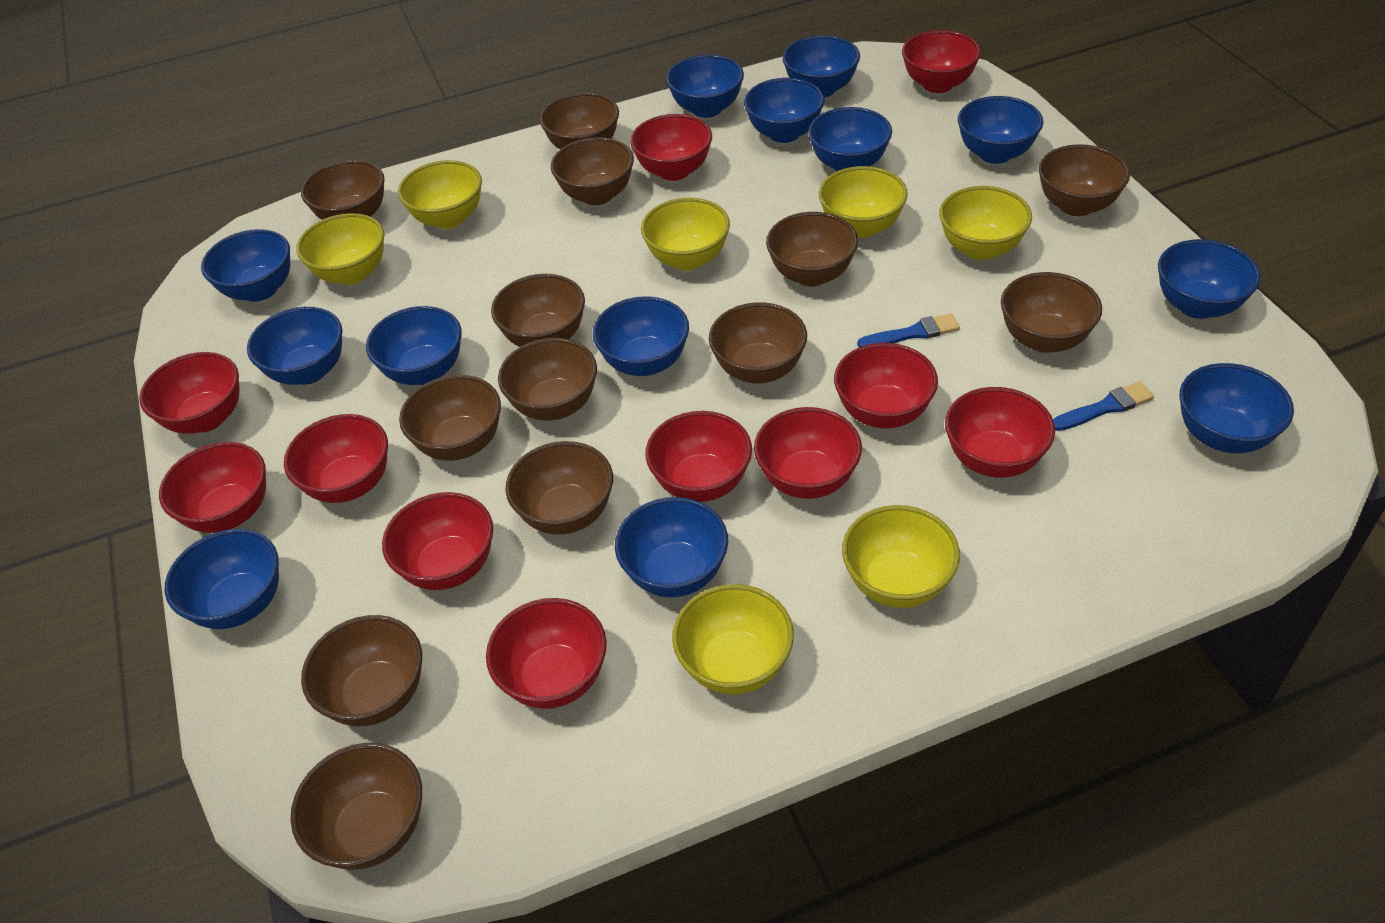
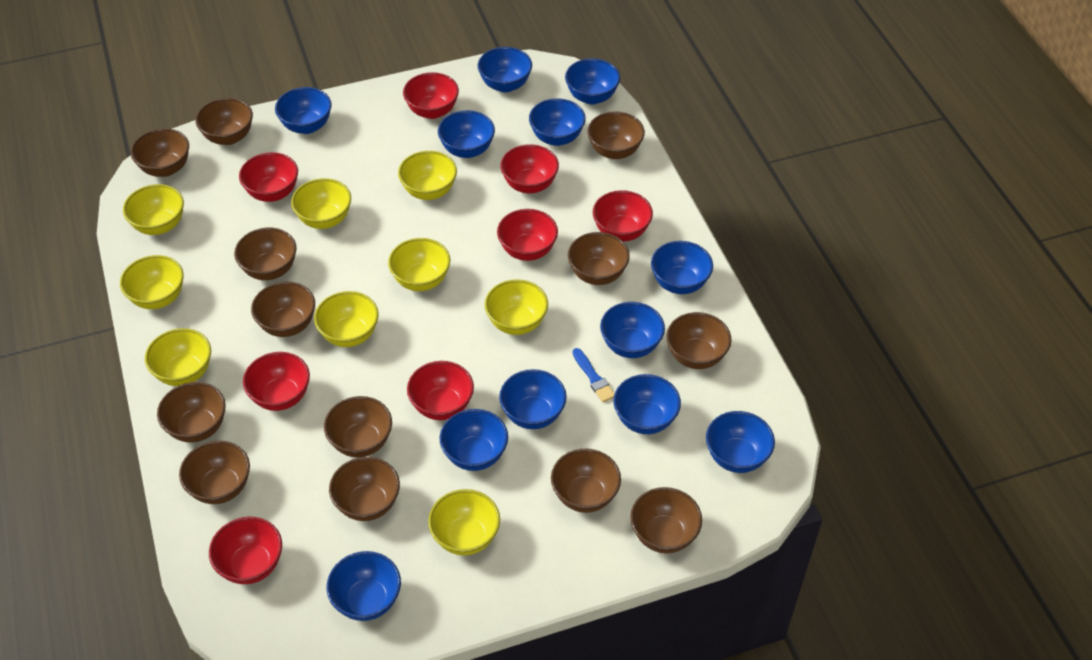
blue bowl: [165,529,279,629] [201,229,290,302] [247,307,342,385] [366,306,461,385] [593,296,689,376] [615,497,728,597] [666,55,744,118] [744,78,824,143] [782,35,860,98] [808,107,892,171] [958,96,1043,164] [1158,239,1261,319] [1180,363,1294,453] = 13 -> [275,87,332,134] [327,551,401,621] [438,110,495,158] [440,409,508,471] [478,47,532,92] [499,369,567,429] [529,98,586,146] [565,58,620,104] [600,302,665,358] [613,374,681,434] [651,241,713,294] [706,411,775,473] = 12
blue brush: [857,313,960,347] [1053,382,1154,431] = 2 -> [572,348,614,402] = 1
red bowl: [139,352,240,434] [159,442,266,533] [284,414,388,503] [382,492,493,590] [486,598,607,709] [630,114,712,181] [645,411,752,502] [754,407,862,499] [834,343,938,428] [902,30,981,93] [945,387,1055,478] = 11 -> [209,517,282,584] [239,152,298,202] [243,352,310,411] [403,72,459,119] [407,361,474,420] [497,209,558,261] [500,144,559,194] [593,190,653,242] = 8
yellow bowl: [297,213,384,285] [398,160,482,229] [641,198,730,271] [672,584,794,695] [819,166,908,238] [842,505,960,608] [939,186,1032,260] = 7 -> [120,255,184,309] [123,184,184,235] [145,328,211,386] [291,178,351,229] [314,291,378,347] [388,238,450,291] [398,151,457,200] [428,489,500,555] [485,279,548,335] = 9

